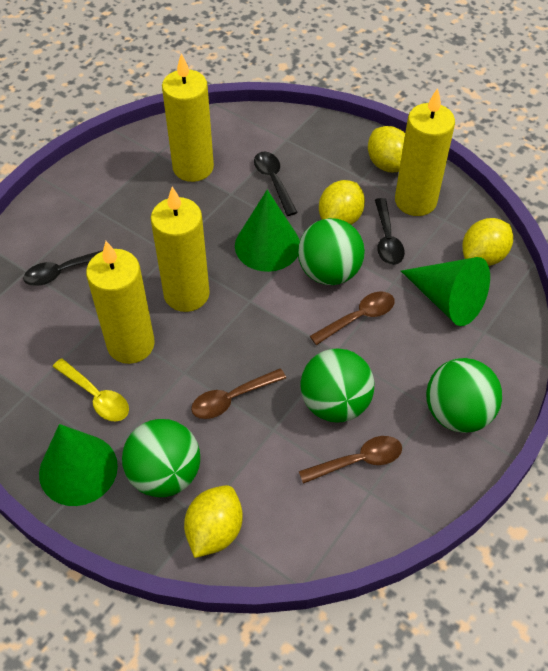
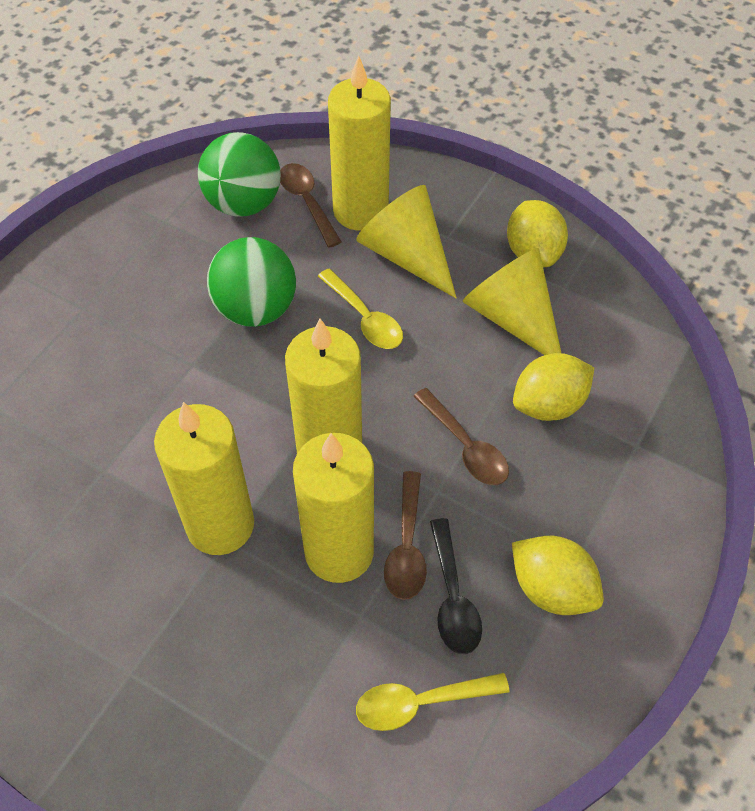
black spoon: [23,250,103,286] [254,152,298,216] [375,198,405,265] = 3 -> [430,518,482,654] = 1
green ball: [122,419,200,497] [298,218,365,285] [300,348,374,423] [426,358,502,433] = 4 -> [198,132,281,217] [207,237,296,327] = 2
green cone: [39,424,118,506] [235,190,300,272] [401,257,490,326] = 3 -> none = 0
yellow cone: none = 0 -> [356,185,457,298] [463,248,561,355] = 2
yellow lemon: [184,485,243,558] [319,180,365,225] [368,126,405,172] [462,218,513,266] = 4 -> [507,200,568,267] [512,536,604,615] [513,353,594,421] = 3
yellow spoon: [53,358,129,421] = 1 -> [318,269,403,349] [356,673,510,731] = 2

